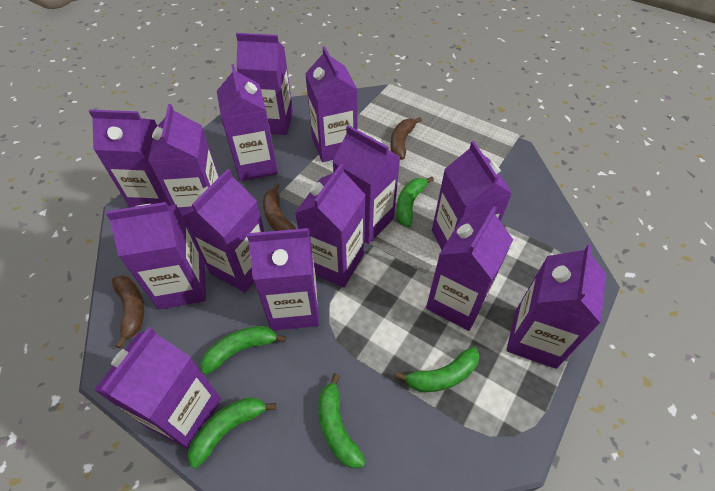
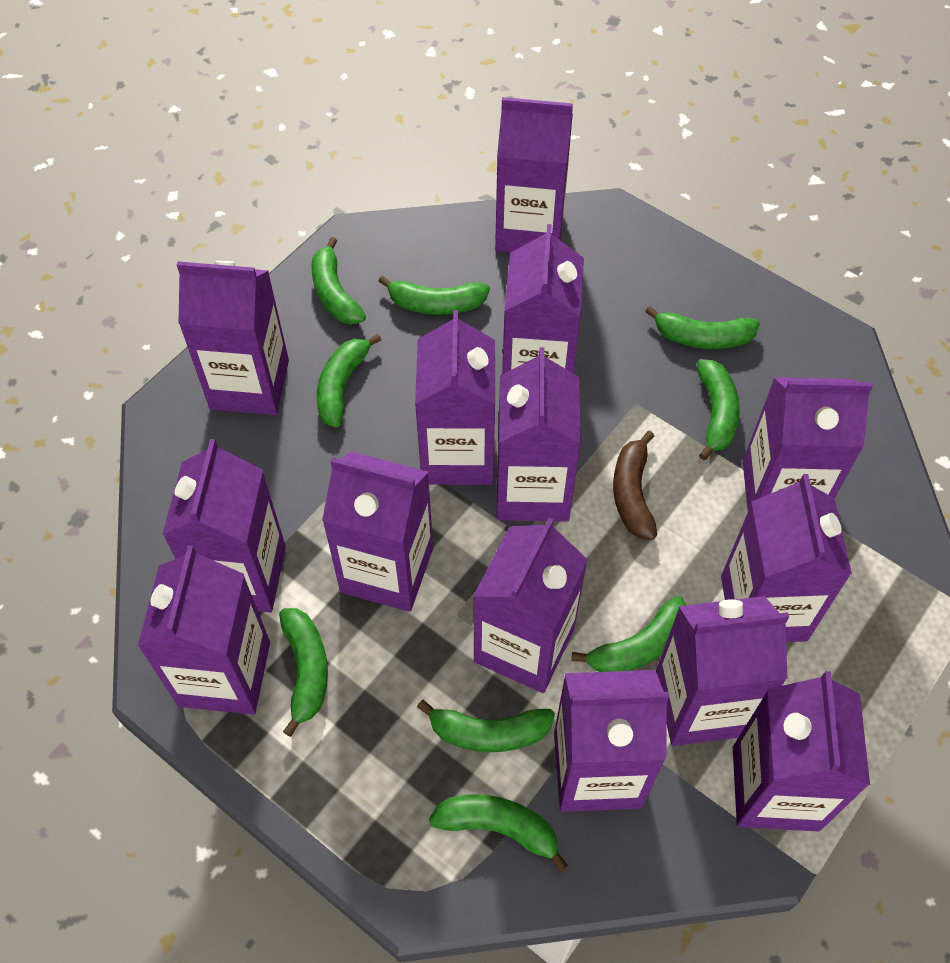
brown banana: [112,275,144,349] [263,183,296,231] [390,117,422,160] = 3 -> [613,431,657,540] = 1
green banana: [188,397,276,468] [200,326,286,375] [318,373,366,469] [396,177,434,227] [396,347,479,392] = 5 -> [279,608,328,737] [311,237,366,325] [317,334,381,428] [378,276,490,315] [417,700,555,752] [429,794,568,872] [572,596,686,672] [645,306,760,349] [697,359,740,460] = 9

